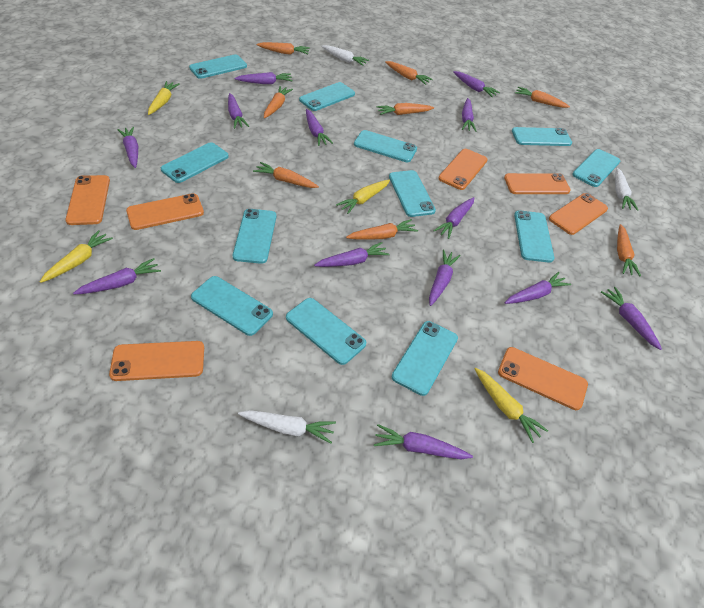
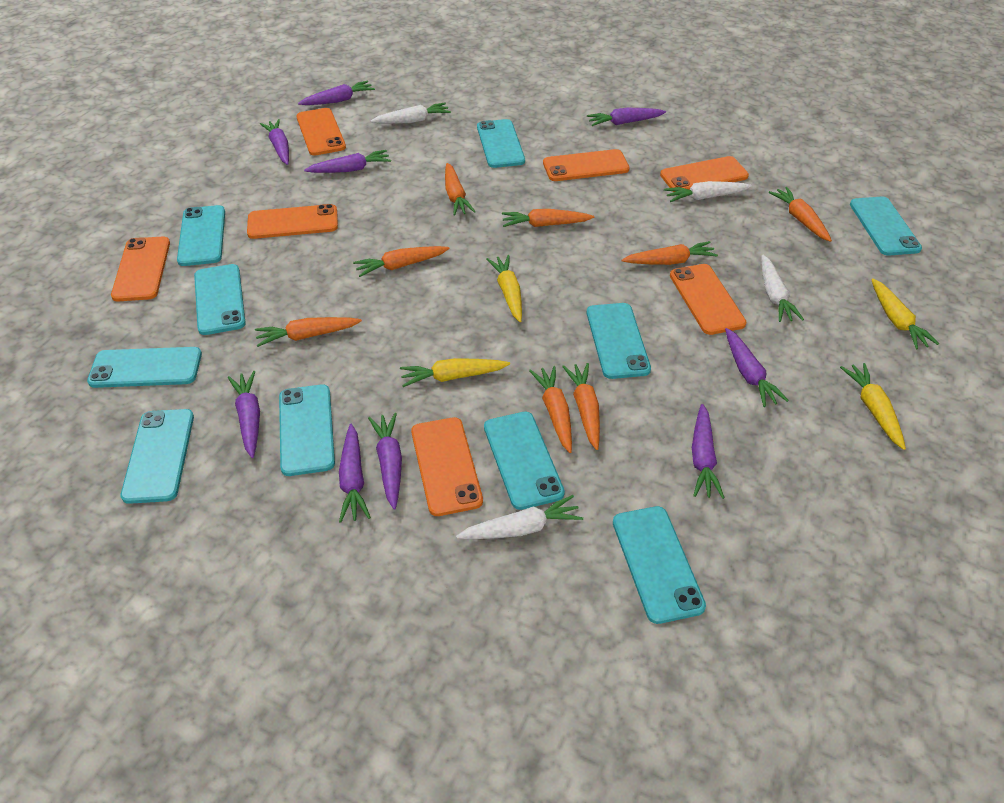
purple carrot: [73,258,161,294] [117,127,138,168] [228,93,249,129] [235,72,293,84] [306,109,333,146] [314,242,390,267] [374,424,473,459] [429,250,461,306] [433,197,474,239] [453,71,500,97] [462,98,476,132] [505,272,571,304] [601,287,662,350] = 13 -> [228,371,260,458] [260,119,289,165] [298,81,375,105] [304,150,391,173] [339,424,371,523] [368,413,402,509] [587,108,666,126] [692,404,725,499] [725,328,789,407] = 9
turquoise phone: [161,142,229,183] [189,54,247,79] [191,276,273,336] [233,209,276,264] [286,298,366,365] [299,82,355,111] [354,130,417,162] [389,170,436,217] [392,321,458,396] [512,127,572,146] [514,210,554,263] [572,149,620,187] = 12 -> [87,347,202,388] [121,409,194,504] [177,205,225,266] [194,264,246,335] [279,384,335,476] [477,119,525,168] [484,412,565,510] [587,303,651,379] [613,506,706,624] [850,196,922,256] = 10
white carrot: [238,410,336,444] [321,45,369,66] [615,168,638,211] = 3 -> [371,103,451,124] [456,495,583,539] [664,181,752,202] [761,254,804,322] = 4

